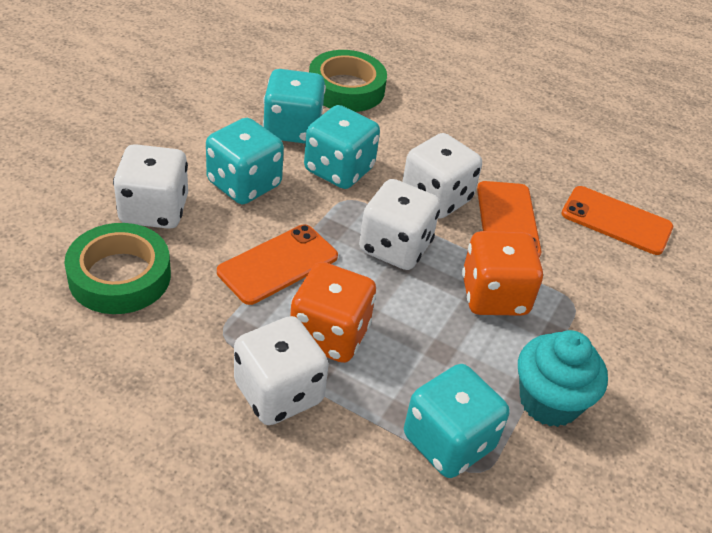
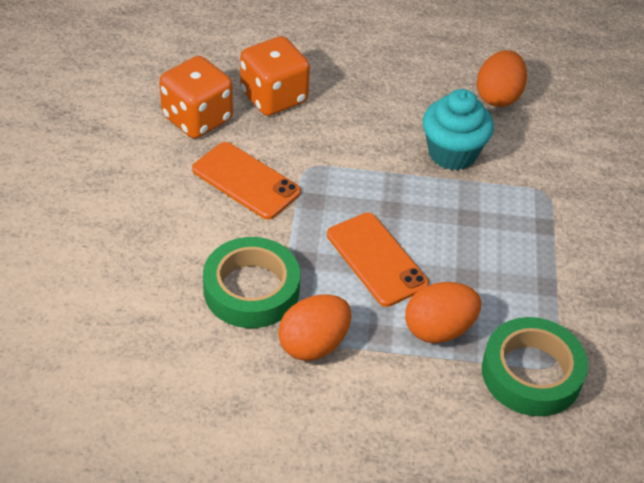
orange egg: none = 0 -> [278,294,351,361] [405,282,481,343] [477,50,527,107] = 3
orange phone: [217,224,338,305] [477,181,541,257] [561,186,673,255] = 3 -> [192,142,301,220] [327,213,429,307] = 2
turquoise dice: [206,118,284,204] [263,69,326,143] [304,105,380,189] [404,364,509,478] = 4 -> none = 0
white dice: [113,144,188,229] [234,316,329,425] [359,179,441,270] [402,133,482,219] = 4 -> none = 0

